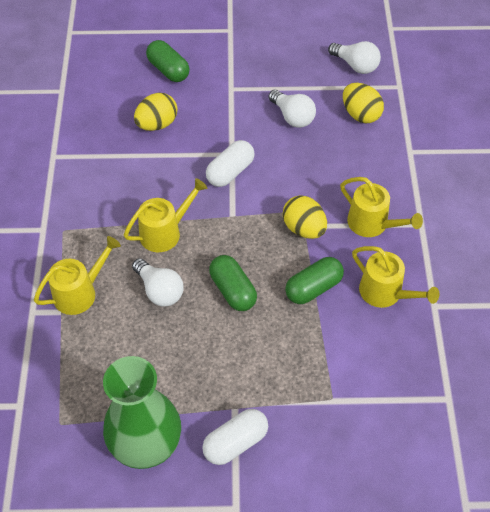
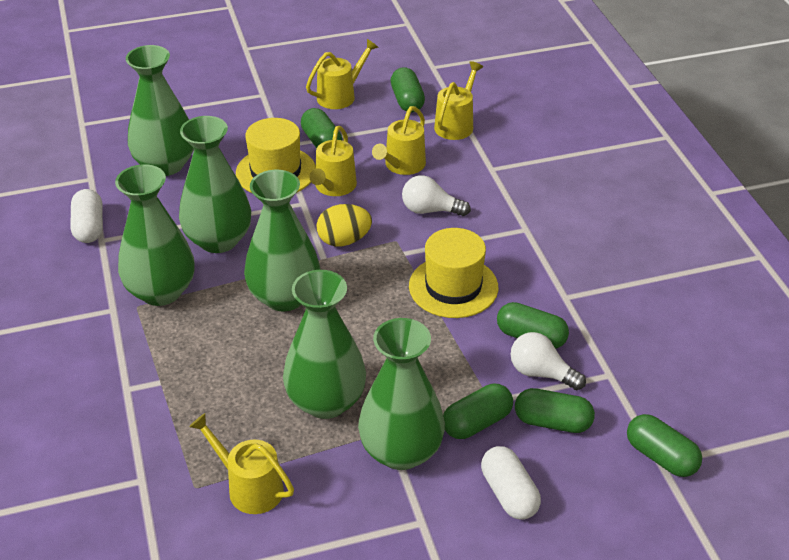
green capsule: [146,40,190,82] [209,255,257,311] [285,257,344,304] = 3 -> [301,108,342,148] [391,67,425,112] [443,384,513,439] [497,302,569,349] [515,388,595,433] [627,414,702,477] = 6
green vase: [103,356,181,469] = 1 -> [115,164,195,306] [126,45,194,176] [179,116,251,253] [244,170,320,311] [283,270,366,419] [358,318,445,470] = 6
white light bulb: [132,258,184,307] [268,90,316,128] [328,41,381,74] = 3 -> [402,175,471,216] [511,332,586,390] = 2
yellow egg: [134,93,177,131] [283,195,327,239] [343,83,384,123] = 3 -> [316,204,372,246] = 1
yellow hat: none = 0 -> [236,118,316,193] [409,228,498,318] = 2
yellow watering can: [34,236,121,315] [124,178,207,252] [340,177,423,237] [352,246,439,308] = 4 -> [189,413,294,514] [306,39,379,109] [309,126,357,196] [372,106,426,175] [434,61,483,140] = 5

